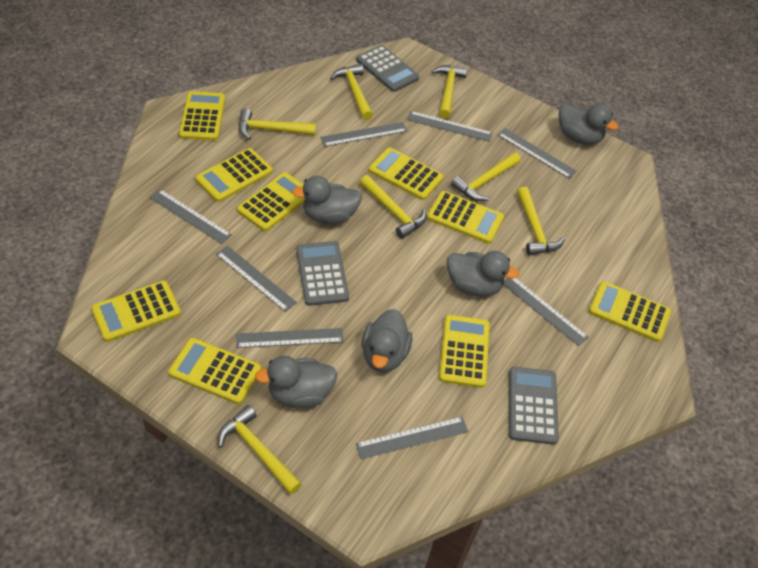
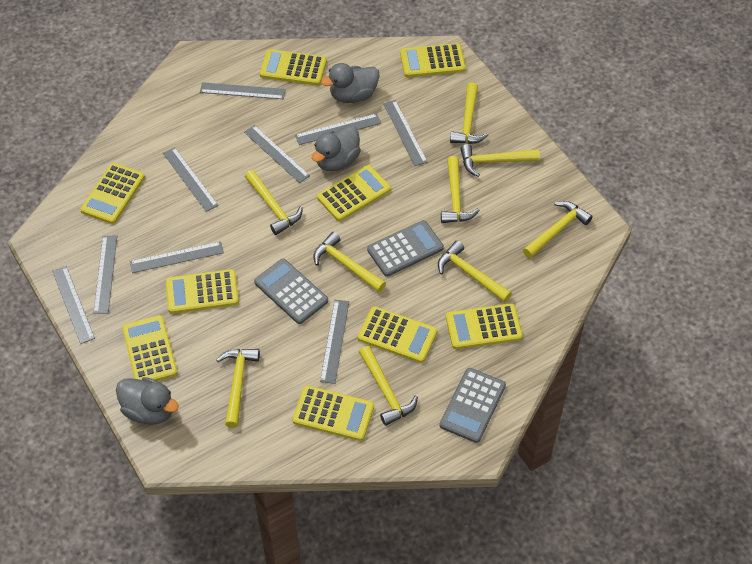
grey duck: [255,356,337,408] [292,176,362,224] [362,309,412,372] [447,251,519,296] [559,104,619,145] = 5 -> [116,377,179,425] [312,125,361,171] [321,63,380,103] = 3
grey ruler: [150,189,232,244] [216,246,297,312] [236,328,344,348] [320,122,407,147] [356,417,468,459] [407,111,493,142] [497,128,577,178] [504,278,589,346] = 8 -> [52,266,95,344] [93,236,117,314] [130,241,224,273] [163,147,218,212] [200,82,286,99] [244,125,310,183] [295,113,381,145] [320,300,349,384] [383,100,427,166] = 9
yellow hammer: [218,405,302,494] [239,108,316,140] [330,64,373,120] [360,175,426,239] [431,65,468,118] [451,152,521,201] [517,187,565,255] = 7 -> [216,349,260,428] [245,170,303,235] [313,232,386,292] [359,346,418,426] [438,241,512,302] [441,156,480,223] [450,83,488,144] [460,144,540,177] [523,201,593,258] = 9

